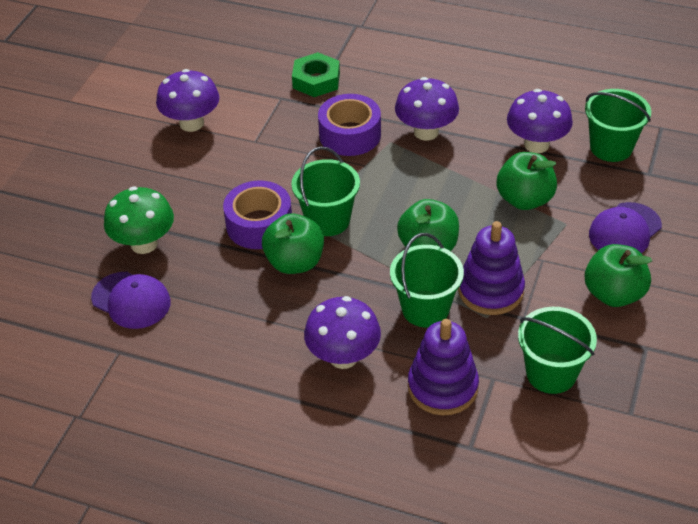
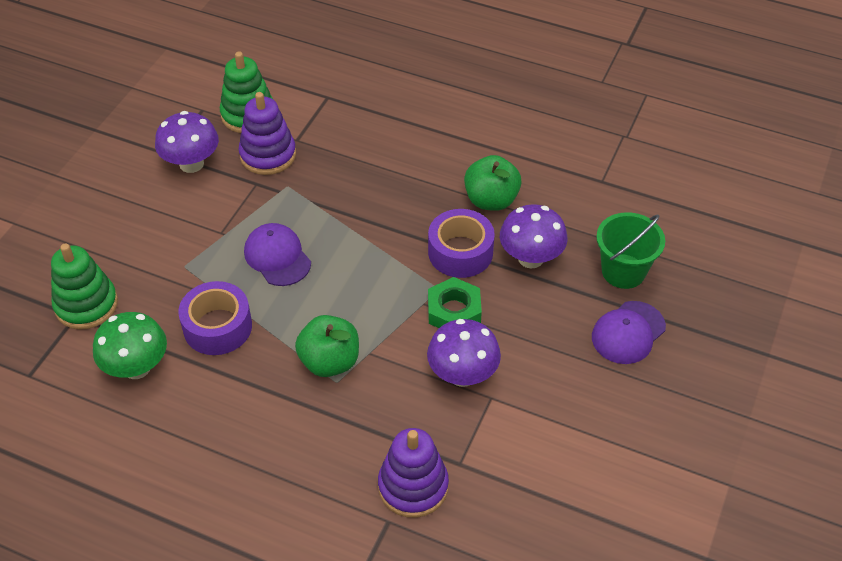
green apple: [262,213,324,274] [397,199,459,251] [497,152,557,210] [585,244,652,307] = 4 -> [295,315,359,377] [464,155,522,211] = 2
green bucket: [291,147,360,236] [390,233,464,327] [518,307,597,394] [585,89,651,162] = 4 -> [596,212,665,289] = 1
green stacking toy: none = 0 -> [51,243,118,330] [220,51,273,133] = 2
purple mushroom: [156,69,219,132] [304,296,381,369] [395,77,459,141] [507,89,573,153] = 4 -> [155,111,219,173] [427,319,501,387] [500,204,567,269] = 3

